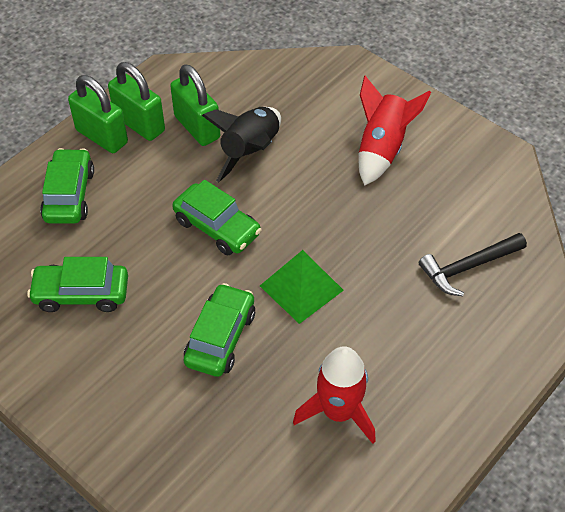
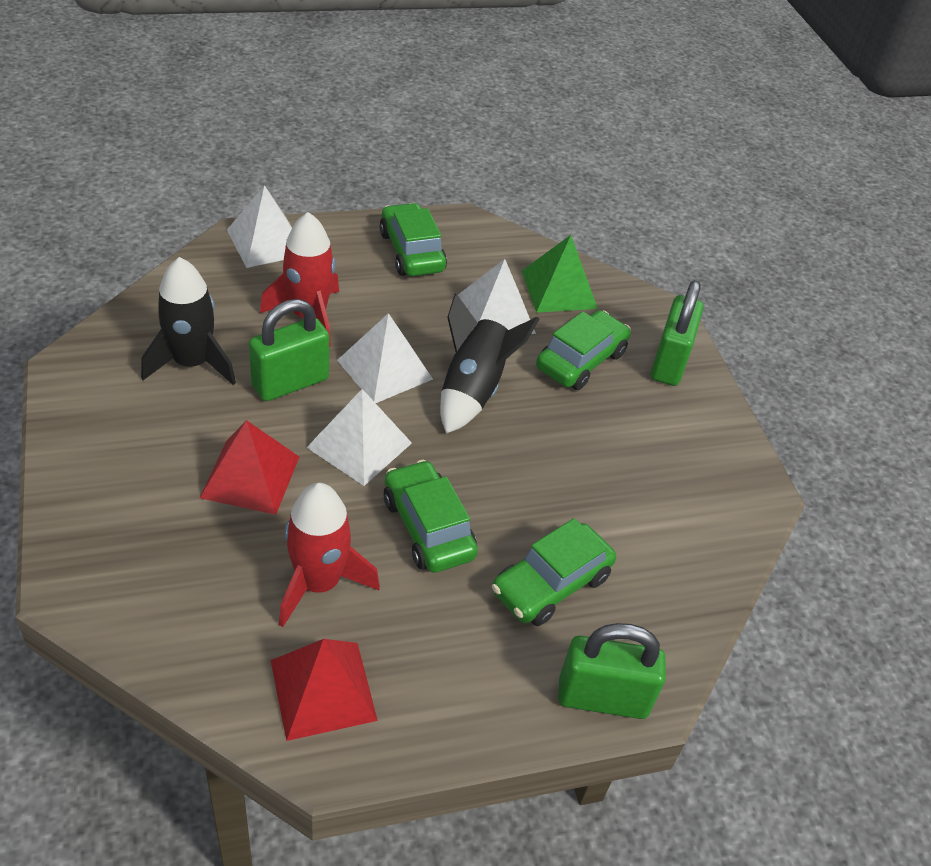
black hammer: [419,233,527,296] = 1 -> none = 0
black rocket: [202,107,281,182] = 1 -> [141,257,236,385] [440,293,539,434] = 2
red pyramid: none = 0 -> [200,420,299,515] [271,639,378,741] = 2
white pyramid: none = 0 -> [227,185,292,268] [306,389,412,486] [337,313,433,403] [458,259,536,334] = 4

